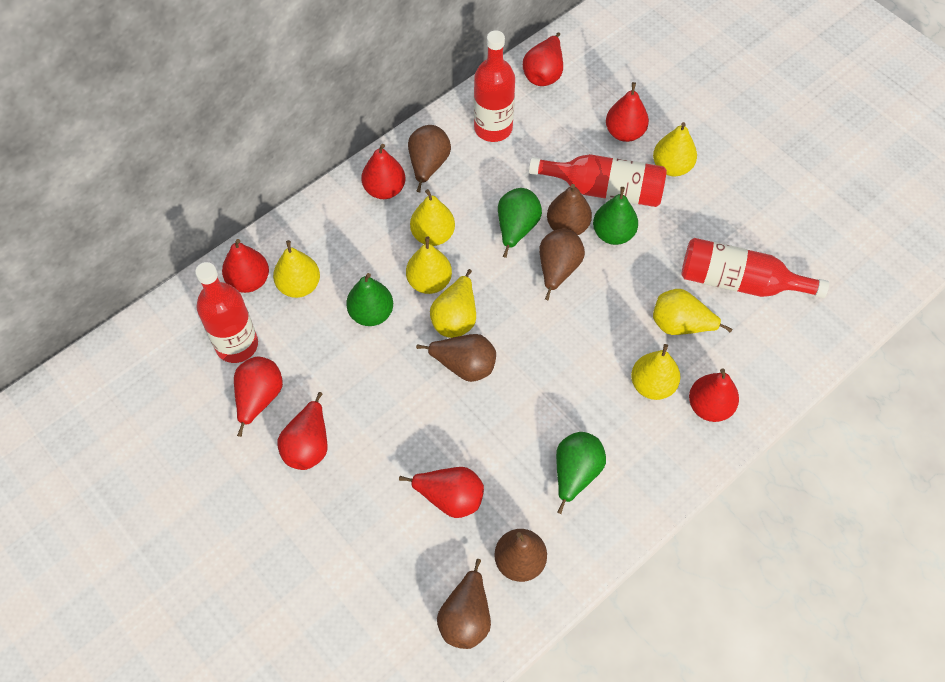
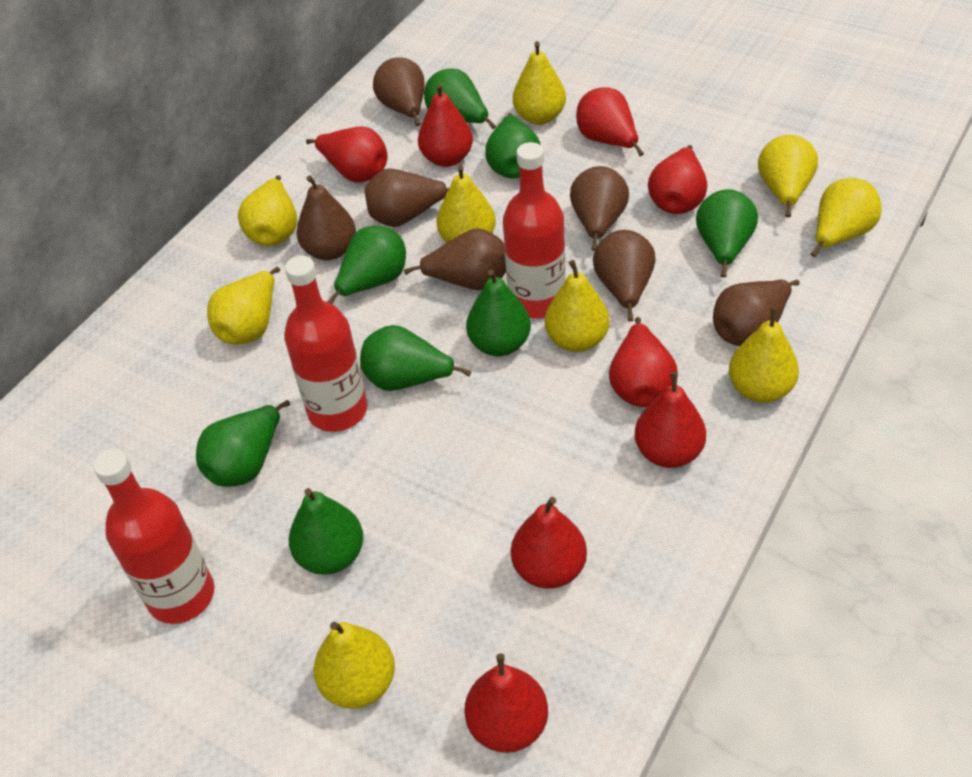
brown pear: [408,125,451,192] [416,334,496,382] [437,559,491,649] [494,529,547,582] [539,229,585,301] [547,184,592,235] = 6 -> [296,175,356,260] [365,168,449,227] [373,57,424,126] [404,228,506,290] [570,166,629,251] [593,230,656,321] [713,279,800,346] = 7
green pear: [346,273,393,326] [498,188,542,258] [556,432,606,514] [593,187,638,245] = 4 -> [196,400,290,487] [289,488,363,575] [328,226,406,304] [360,325,472,391] [424,68,496,129] [466,269,531,356] [485,113,541,178] [696,189,758,277] = 8
red bottle: [195,262,258,363] [474,30,515,142] [529,154,667,207] [681,238,829,298] = 4 -> [93,449,214,624] [284,256,367,432] [503,142,566,318] = 3
yellow pear: [273,240,320,298] [406,236,452,294] [410,189,455,246] [430,269,476,338] [631,344,681,400] [653,122,697,176] [653,289,732,335] = 7 -> [207,267,280,344] [238,175,297,246] [313,622,395,709] [436,165,496,242] [513,41,566,125] [545,260,609,352] [729,307,799,403] [758,135,818,217] [811,178,882,257] = 9

